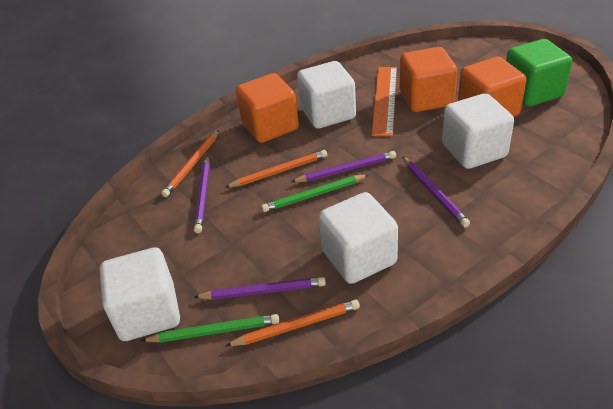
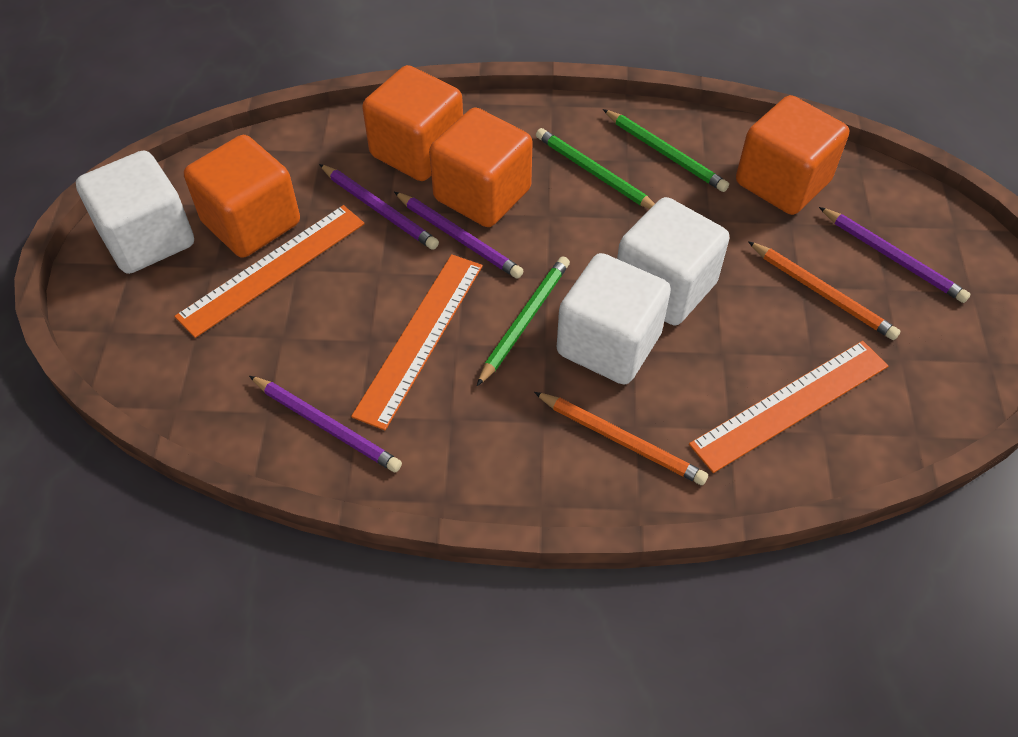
green cube: [506,39,572,107] = 1 -> none = 0
green pencil: [140,314,279,343] [261,174,368,212] = 2 -> [477,256,570,386] [536,128,655,209] [603,109,729,192] = 3
orange cube: [236,73,299,143] [400,47,458,112] [458,57,526,117] = 3 -> [184,135,300,258] [362,65,463,181] [429,107,533,227] [736,95,849,215] = 4
orange pencil: [161,130,219,197] [225,150,327,188] [225,300,360,346] = 3 -> [534,392,708,485] [748,241,900,340] = 2
orange ruler: [372,67,397,136] = 1 -> [174,205,365,338] [351,254,483,431] [689,341,888,473] = 3
white cube: [100,247,180,341] [297,61,356,129] [319,192,398,284] [442,93,514,169] = 4 -> [76,150,194,274] [557,253,671,384] [617,197,730,325] = 3

